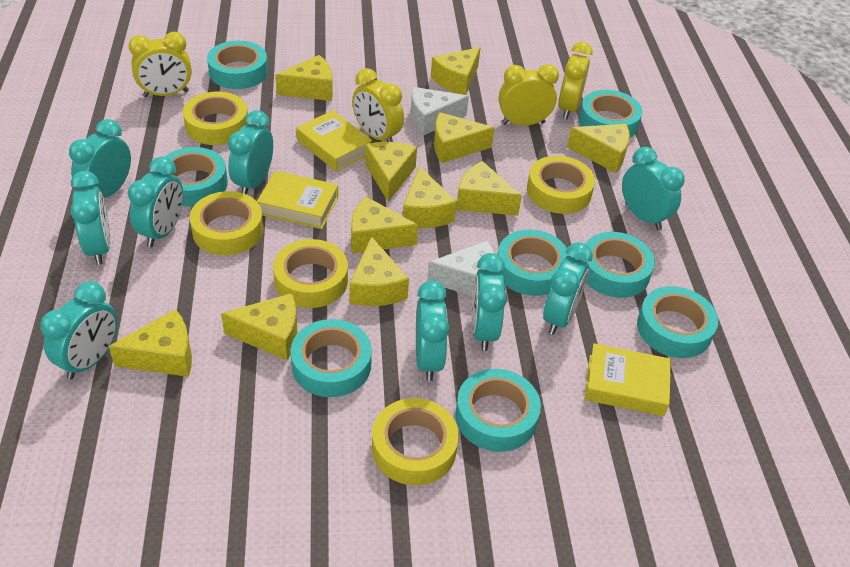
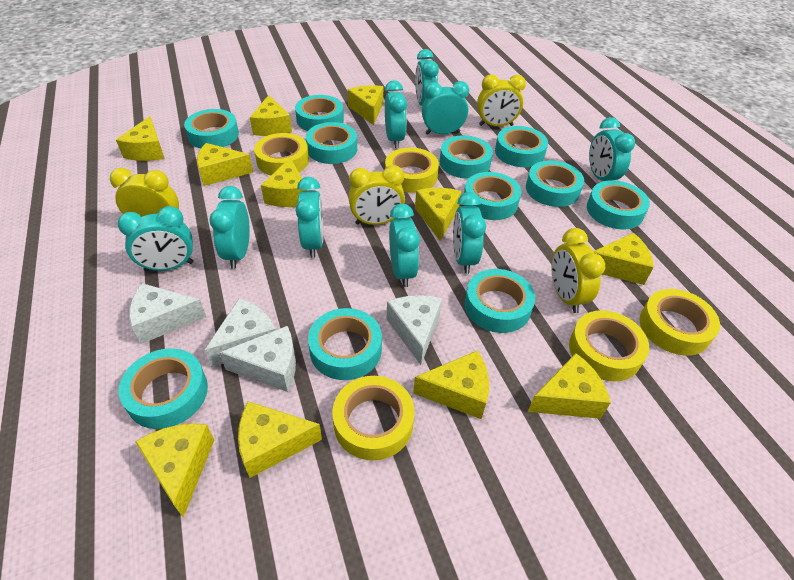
turquoise tape: [165,147,228,207] [207,41,268,89] [291,319,372,397] [455,369,541,452] [497,230,569,296] [579,90,643,138] [586,232,655,298] [637,286,718,358] = 8 -> [118,348,208,429] [184,109,239,149] [295,95,344,131] [306,122,357,164] [308,308,382,380] [440,135,493,179] [464,172,521,220] [464,269,535,333] [495,126,548,167] [526,160,584,207] [587,180,650,230] = 11
white cheese: [411,87,469,136] [427,241,495,296] = 2 -> [129,283,206,344] [205,298,276,367] [219,326,296,392] [387,295,442,365] = 4
yellow book: [257,171,338,229] [296,110,372,171] [585,343,671,416] = 3 -> none = 0

